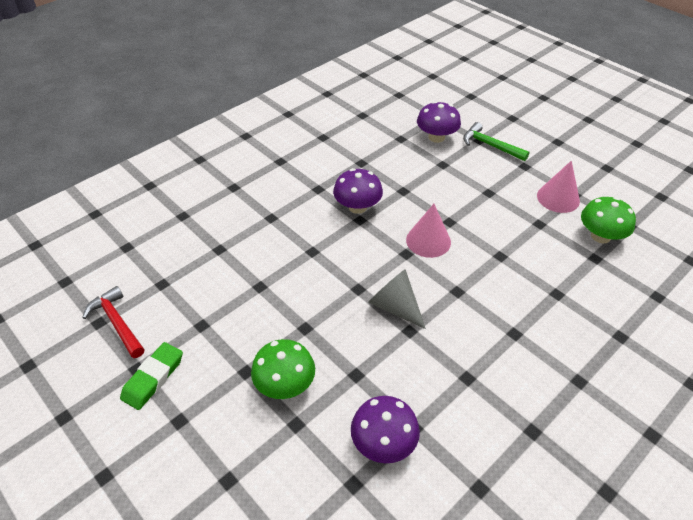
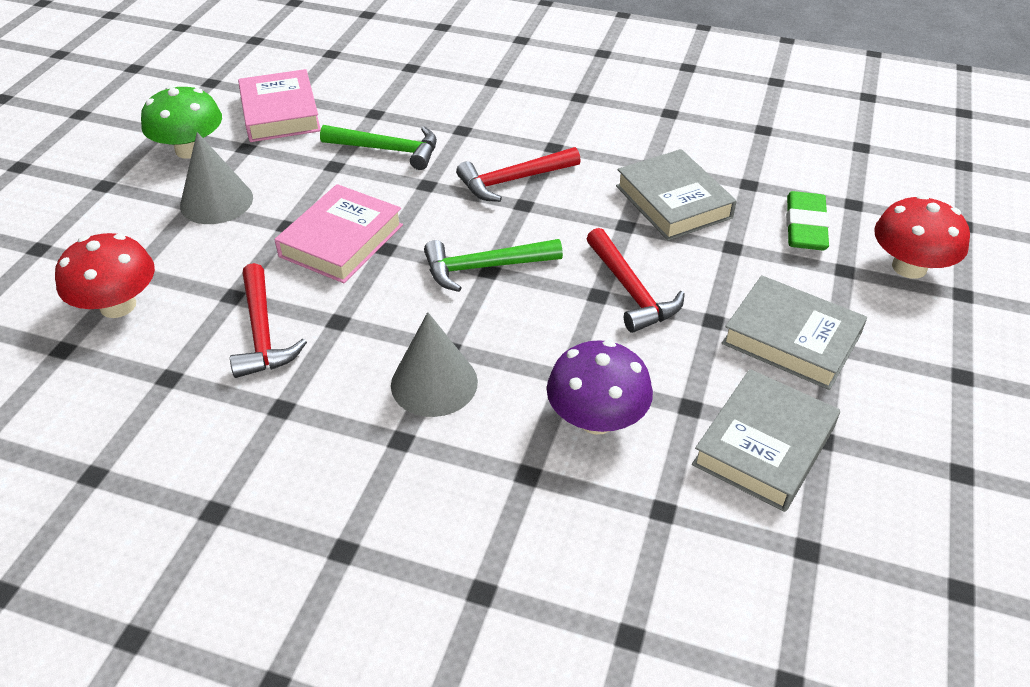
green hammer: [463,122,530,161] = 1 -> [320,125,437,170] [424,239,563,292] = 2
green mushroom: [251,339,315,399] [581,197,636,243] = 2 -> [141,85,222,159] = 1
grey book: none = 0 -> [616,149,737,240] [692,369,840,512] [722,275,867,390] = 3
grey cone: [368,269,426,329] = 1 -> [180,132,253,224] [391,312,478,417] = 2
pink book: none = 0 -> [238,69,321,142] [274,184,403,283] = 2
pink cone: [406,204,451,258] [537,161,580,213] = 2 -> none = 0
purple mushroom: [333,168,383,214] [351,396,420,463] [417,101,461,143] = 3 -> [547,340,653,435] = 1
red hammer: [82,286,144,358] = 1 -> [230,263,307,378] [456,147,581,202] [586,228,685,333] = 3
red mushroom: none = 0 -> [55,233,155,318] [874,195,970,279] = 2

